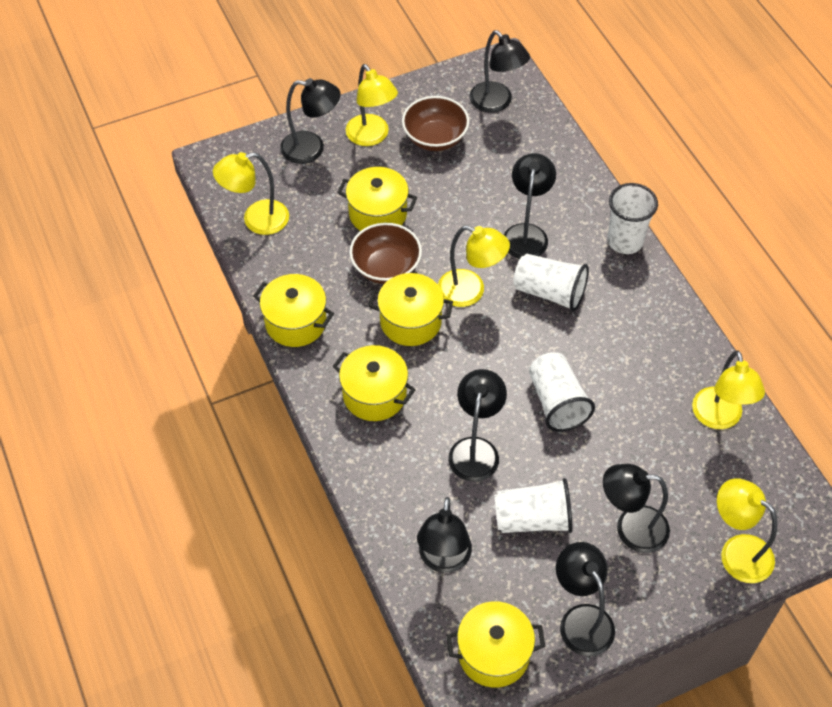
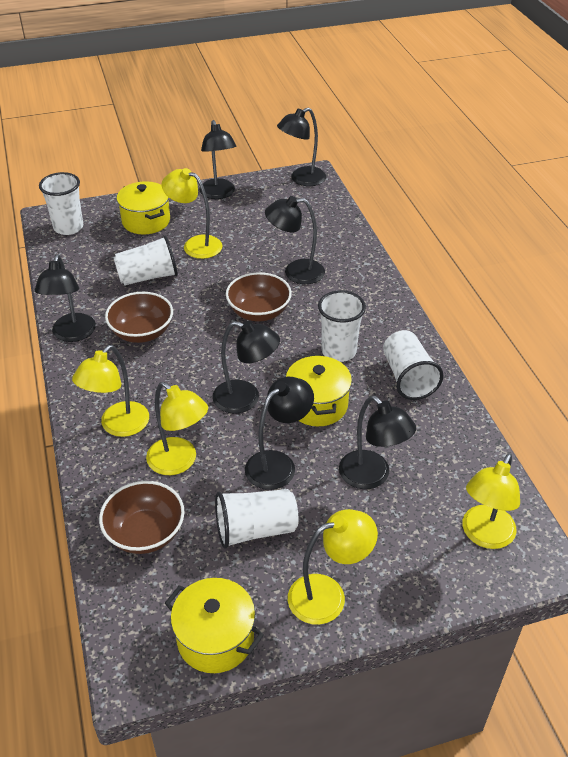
brown bowl: [349,223,422,284] [402,96,469,151] = 2 -> [99,481,185,554] [105,292,173,343] [226,272,292,321] = 3
white cup: [494,478,572,533] [513,254,589,312] [529,352,595,432] [607,183,658,254] = 4 -> [39,172,83,235] [113,235,178,286] [215,489,298,549] [318,290,366,362] [383,330,444,400] = 5
yellow pot: [253,274,334,347] [333,345,416,421] [337,167,417,231] [368,273,453,346] [446,601,545,688] = 5 -> [117,181,170,234] [165,578,264,673] [286,354,352,426] = 3

